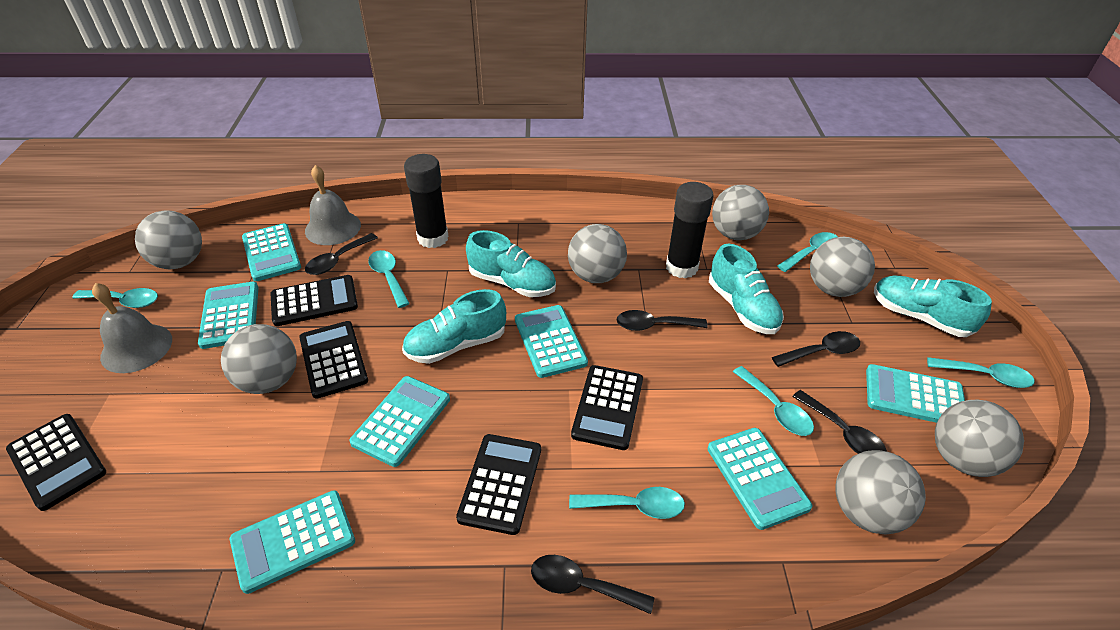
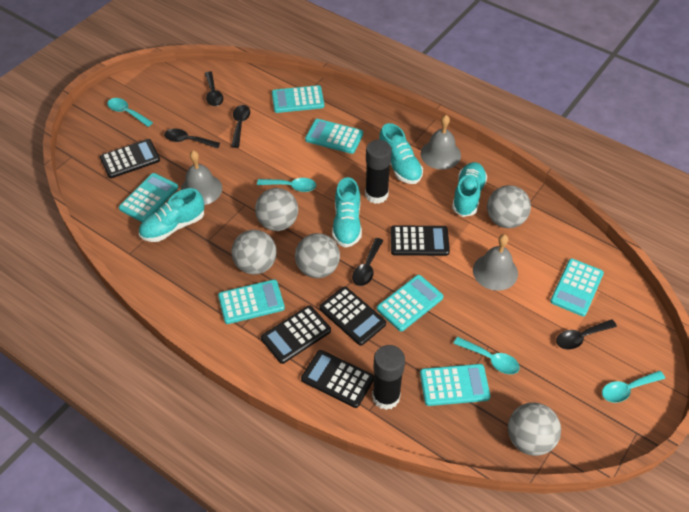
grey ball: [135,210,202,269] [221,324,297,394] [568,224,627,283] [712,185,769,240] [810,237,875,297] [835,450,926,535] [935,400,1024,477] = 7 -> [232,230,277,275] [255,188,298,231] [295,233,340,278] [487,185,531,228] [508,402,561,456] = 5
grey bell: [92,283,172,373] [305,165,361,245] = 2 -> [180,151,222,205] [421,115,461,170] [473,234,518,291] = 3
turquoise spoon: [72,288,158,308] [368,250,410,308] [569,487,685,519] [733,366,814,436] [777,232,838,272] [927,357,1035,388] = 6 -> [107,98,153,127] [257,178,316,192] [453,337,520,374] [602,371,665,403] = 4

